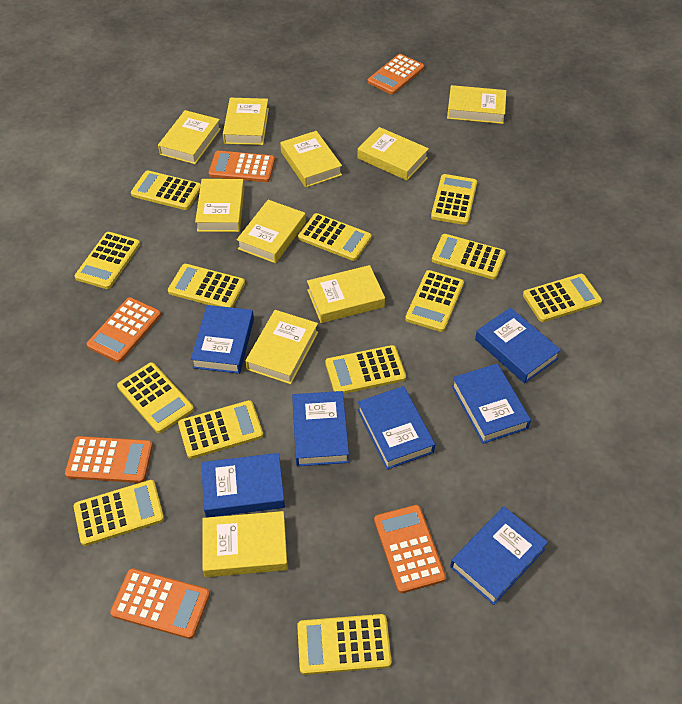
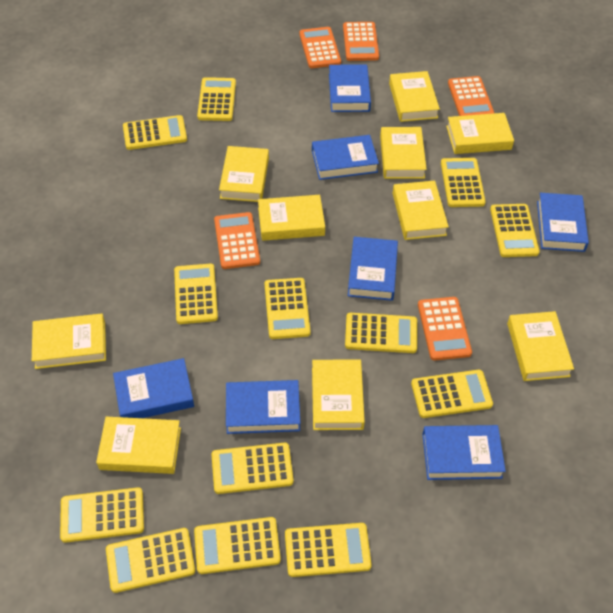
orange calculator: [65,436,153,483] [86,297,161,363] [110,568,210,639] [209,151,275,182] [367,54,424,95] [374,505,446,593] = 6 -> [214,212,260,269] [299,27,341,68] [343,22,379,61] [418,297,472,361] [448,76,494,116] = 5

